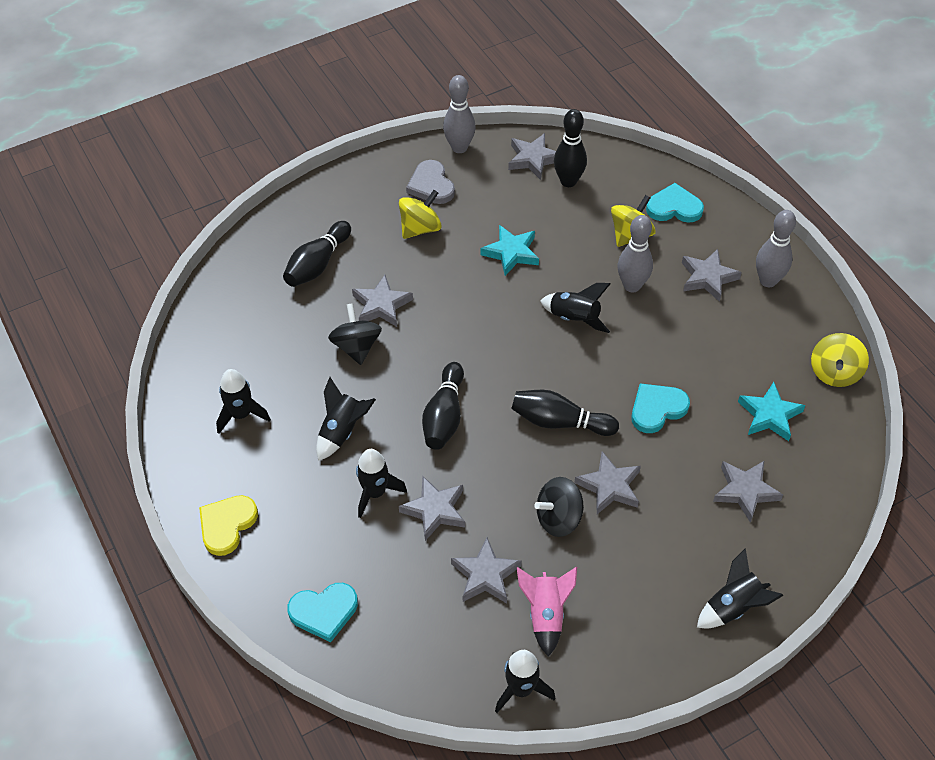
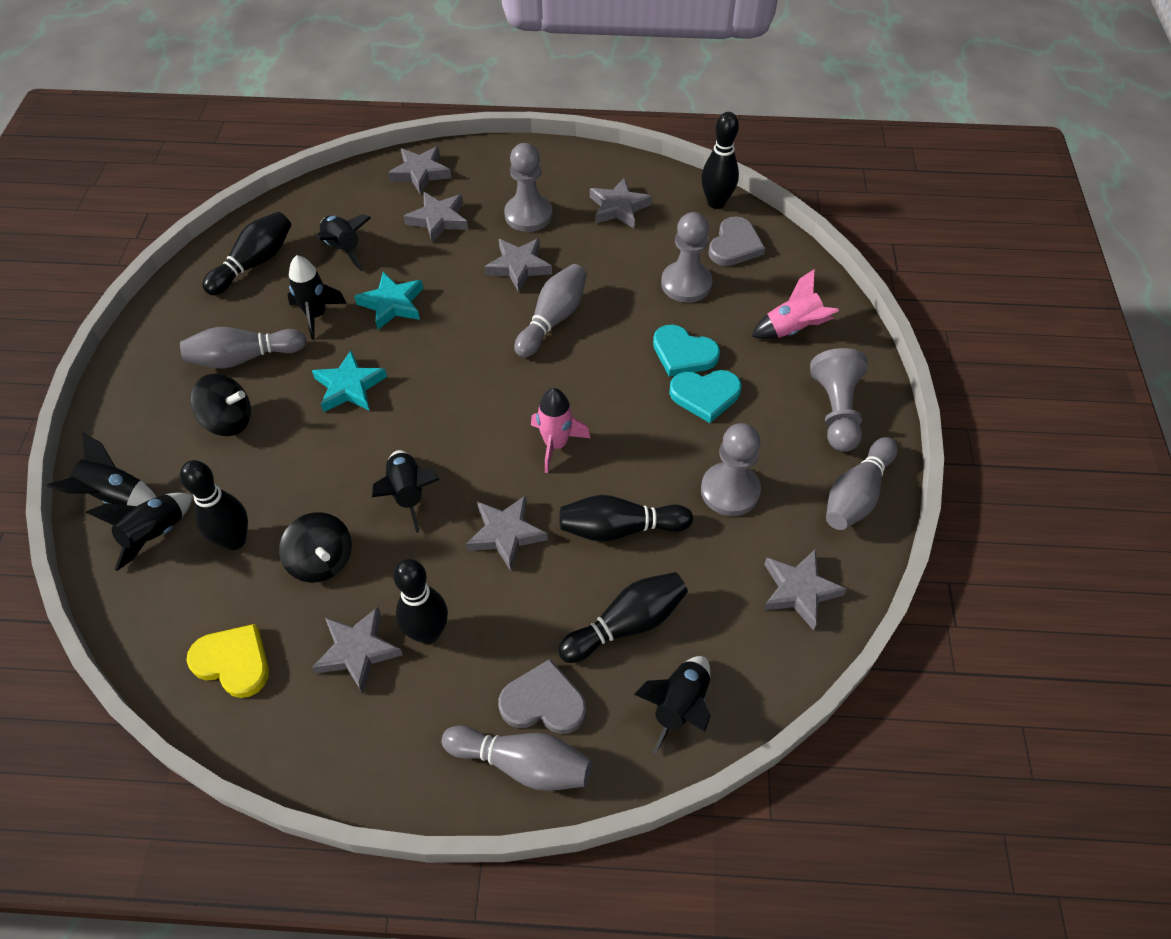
black bowling pin: [283,221,351,287] [422,362,464,450] [511,390,619,436] [554,109,587,187] = 4 -> [180,460,248,550] [202,212,291,295] [393,559,448,644] [558,572,688,663] [560,495,693,542] [701,112,739,209] = 6
grey bowling pin: [443,75,476,153] [618,215,653,292] [756,210,796,287] = 3 -> [180,327,307,369] [442,725,592,791] [514,264,587,358] [826,437,898,530] = 4
grey heart: [406,160,455,204] = 1 -> [499,659,586,734] [708,216,765,266] = 2
grey pawn: none = 0 -> [504,143,552,232] [661,212,712,303] [701,423,761,516] [810,348,868,452] = 4
pink rocket: [517,567,577,657] = 1 -> [531,388,590,473] [751,269,839,339] = 2
turquoise heart: [287,583,358,642] [631,383,690,433] [646,183,704,223] = 3 -> [653,325,720,376] [669,370,742,423] = 2
yellow spinning top: [399,190,442,239] [611,195,656,247] [811,333,869,387] = 3 -> none = 0

